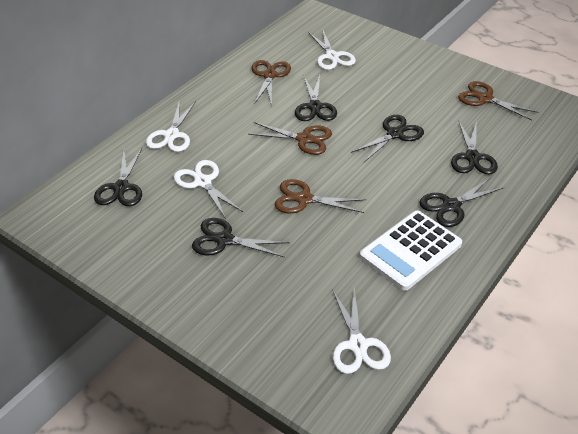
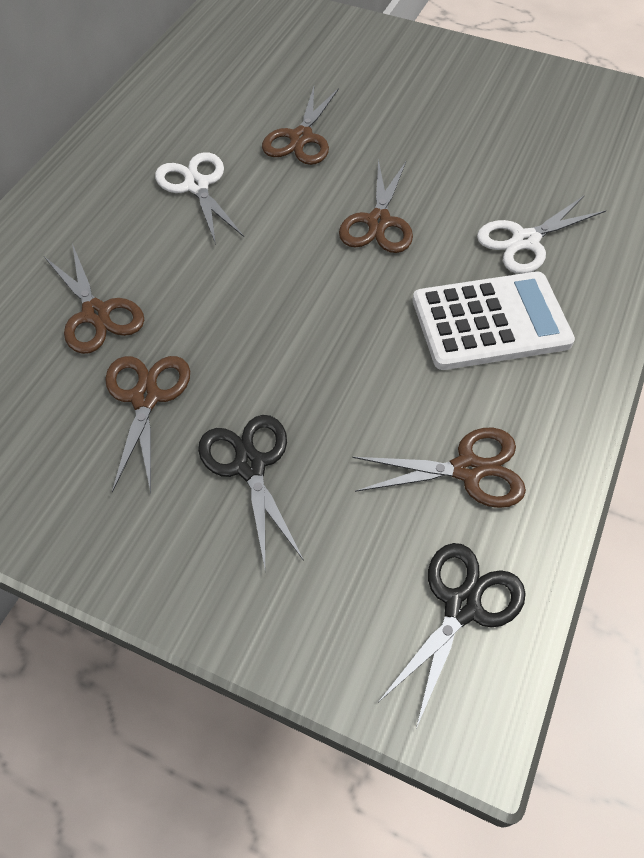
black scissors: [94,148,142,206] [192,218,289,257] [295,75,337,121] [350,115,424,162] [419,177,504,227] [451,121,498,174] = 6 -> [198,415,304,568] [379,543,526,728] = 2
brown scissors: [248,122,332,155] [251,60,291,106] [275,179,366,213] [458,81,539,121] = 4 -> [44,243,144,354] [105,356,190,493] [262,87,339,165] [339,159,413,253] [352,428,526,508] = 5
white scissors: [146,101,196,152] [174,160,243,219] [308,28,356,70] [332,288,391,374] = 4 -> [155,152,244,245] [477,195,606,274] = 2

